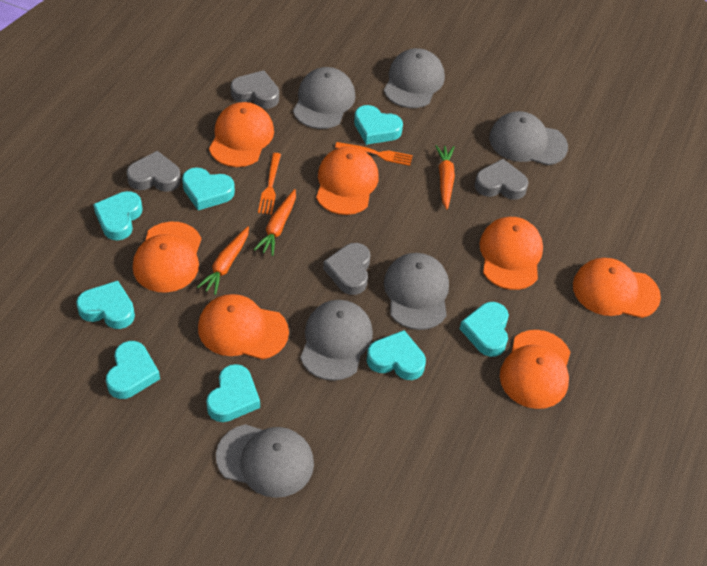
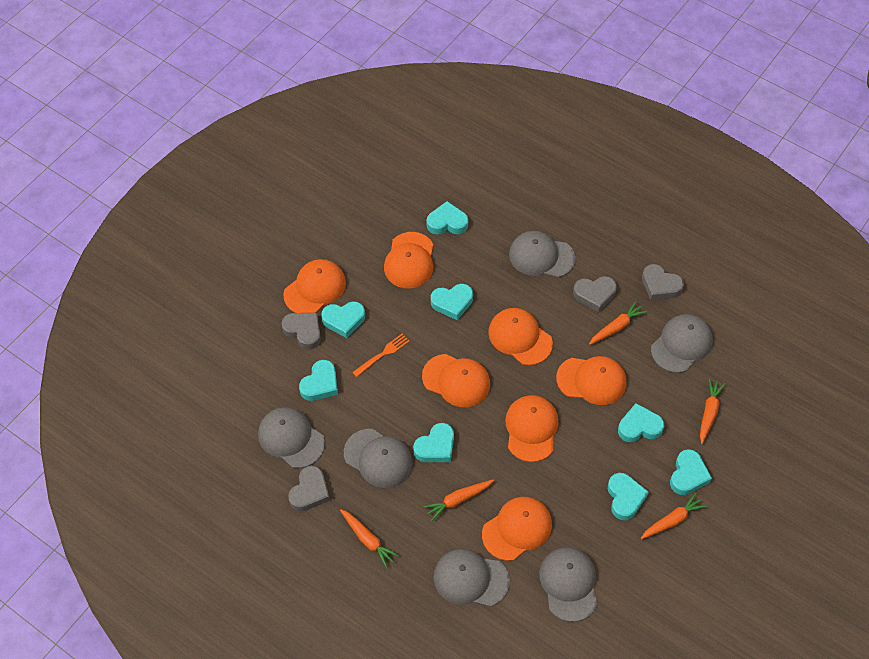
orange carrot: [197,226,249,295] [254,189,296,256] [435,145,455,209] = 3 -> [340,509,399,568] [423,479,494,521] [589,301,647,345] [641,493,707,539] [700,379,725,444] = 5
orange fork: [258,153,281,215] [335,142,413,166] = 2 -> [352,333,410,377] = 1

